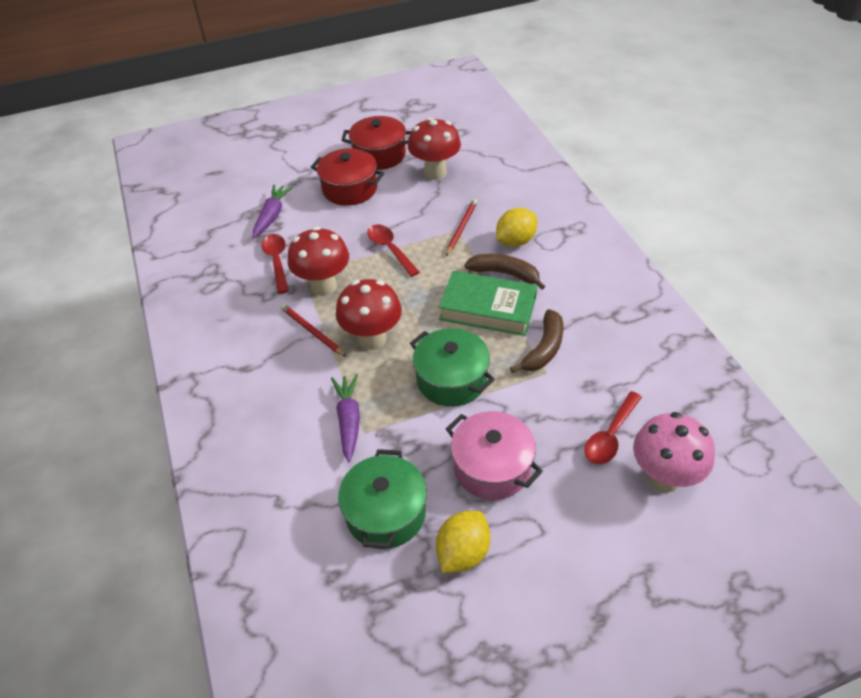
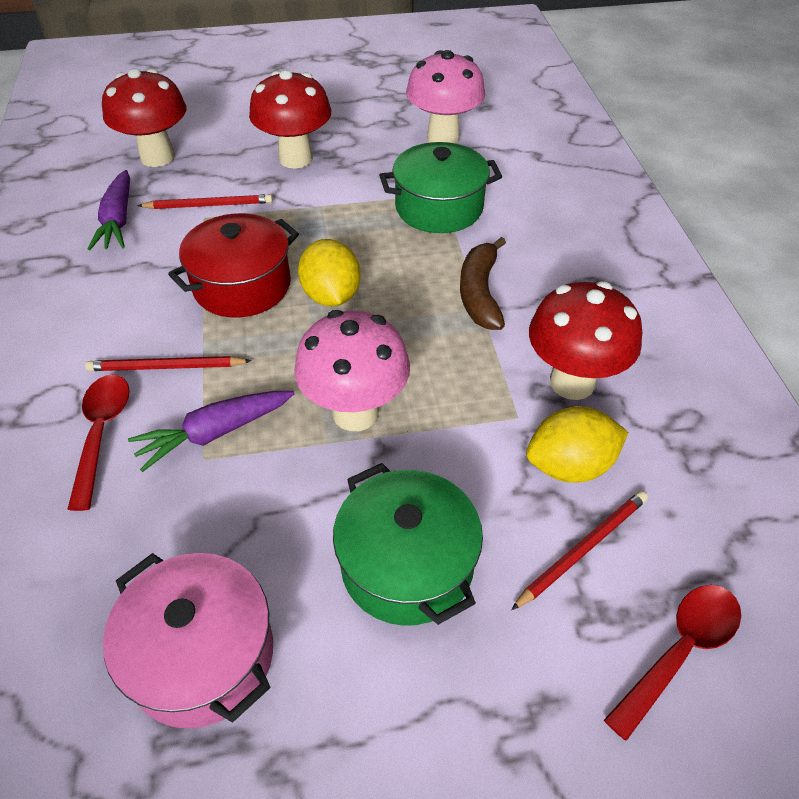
brown banana: [464,254,545,290] [510,309,563,373] = 2 -> [460,237,506,330] = 1
green book: [439,271,537,336] = 1 -> none = 0
pink mushroom: [633,412,715,492] = 1 -> [294,310,410,431] [406,50,485,144] = 2
red pencil: [280,304,346,357] [446,199,477,256] = 2 -> [85,356,251,371] [138,194,273,209] [511,491,648,610] = 3
red pot: [311,148,384,206] [342,116,411,170] = 2 -> [168,213,299,318] = 1
red spoon: [262,234,289,294] [367,225,420,277] [585,391,642,464] = 3 -> [67,375,130,511] [604,585,741,741] = 2

